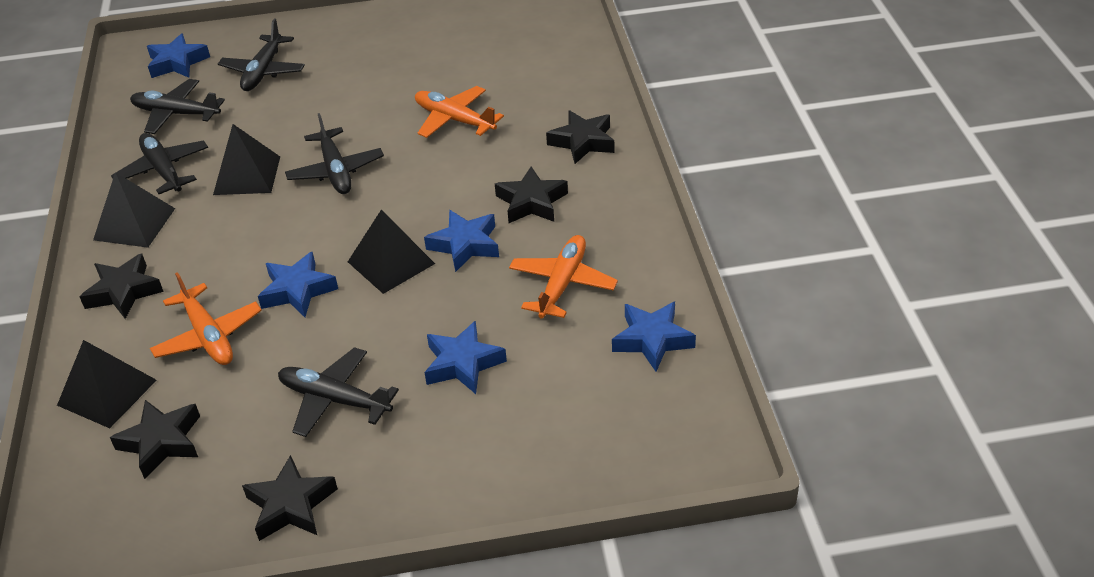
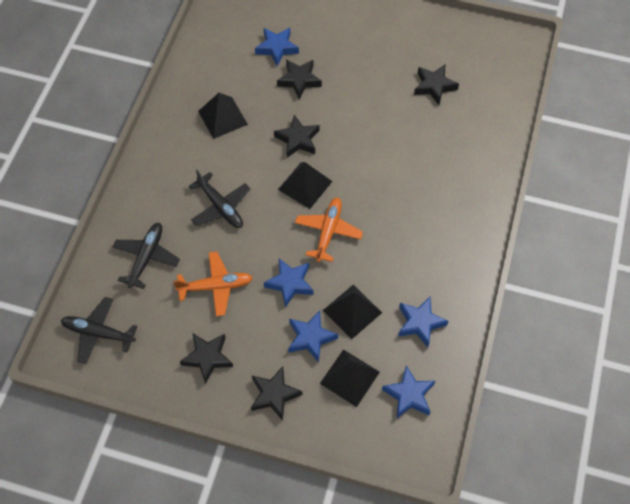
black plane: [111,133,208,194] [130,79,225,134] [218,18,305,91] [278,347,399,437] [285,113,384,194] = 5 -> [61,297,137,364] [112,223,180,289] [189,169,250,228] = 3
orange plane: [150,272,262,365] [415,86,504,138] [509,235,618,319] = 3 -> [173,252,253,316] [295,198,363,262] = 2

